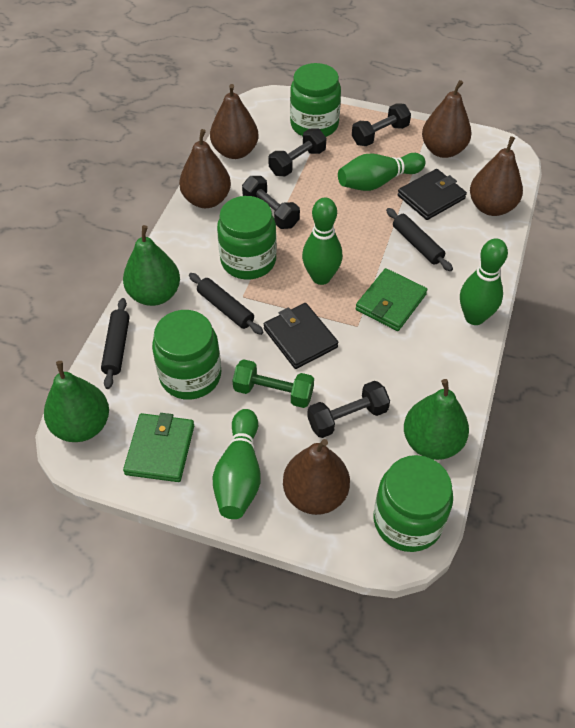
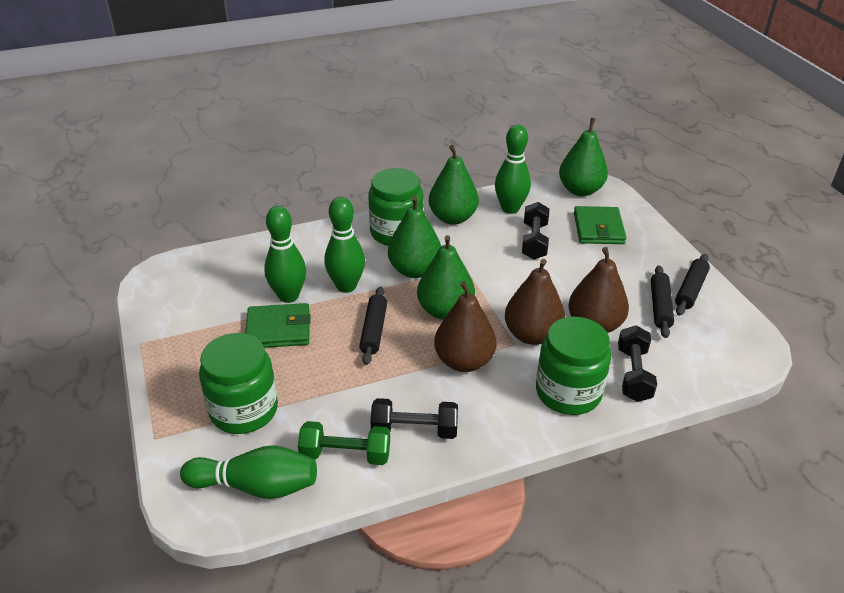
black dumbbell: [242,176,300,229] [268,129,326,177] [307,381,390,438] [352,103,411,146] = 4 -> [370,398,458,439] [522,202,549,260] [618,325,657,402] = 3
black wallet: [264,303,338,369] [398,169,467,220] = 2 -> none = 0
brown pear: [179,129,231,208] [210,84,259,159] [283,439,350,515] [422,80,471,158] [470,136,523,216] = 5 -> [434,281,497,372] [505,259,565,345] [568,247,629,333] = 3
green jar: [152,310,221,400] [217,196,277,279] [290,63,341,137] [374,455,453,552] = 4 -> [199,333,278,434] [368,168,424,246] [536,317,611,415] = 3
green pear: [44,361,109,442] [123,225,180,306] [404,379,469,460] = 3 -> [388,196,441,278] [417,235,475,320] [429,145,479,225] [559,118,608,196] = 4

